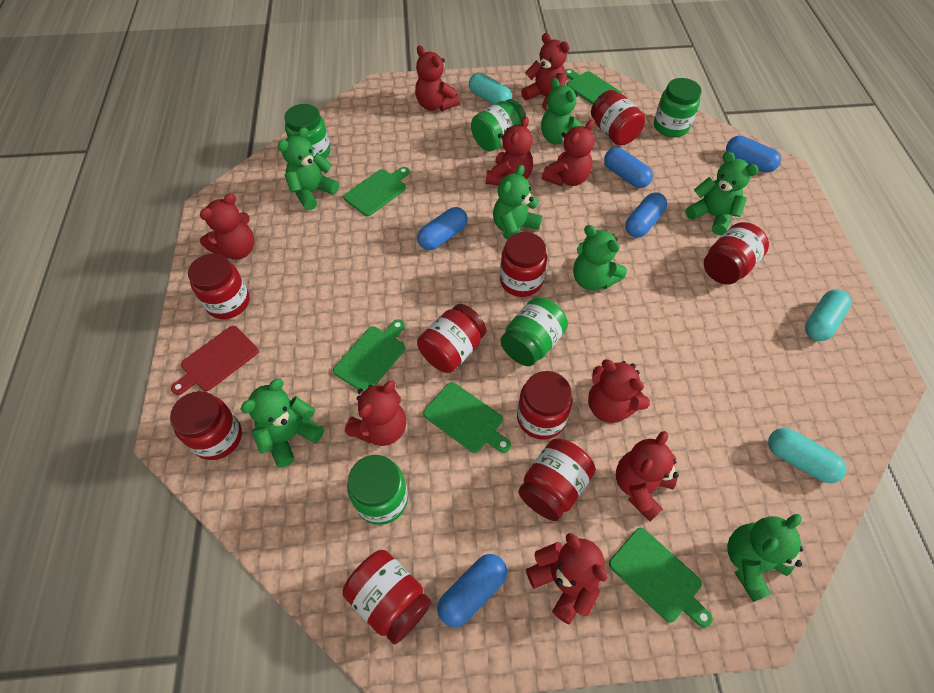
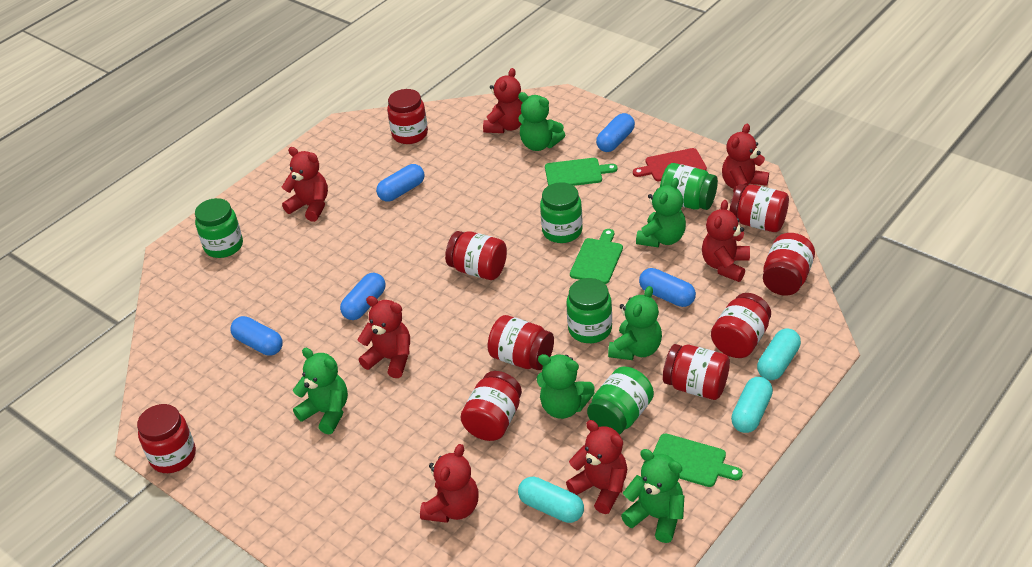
green cutting board: [333,319,405,390] [343,167,409,216] [423,382,511,453] [565,69,622,105] [609,528,713,628] = 5 -> [545,158,617,186] [570,229,623,284] [653,433,743,487] = 3
green teddy bear: [240,379,324,468] [277,127,339,210] [493,165,542,240] [541,78,585,144] [573,225,627,290] [685,151,759,235] [727,514,804,602] = 7 -> [293,348,348,435] [518,92,565,151] [537,354,595,419] [608,286,662,360] [621,449,684,543] [636,178,686,247] = 6
red teddy bear: [200,193,255,259] [345,380,406,446] [415,46,460,111] [486,117,533,186] [521,33,570,111] [526,533,608,625] [542,120,594,186] [588,360,650,423] [616,431,679,522] = 9 -> [282,147,328,222] [357,296,410,378] [420,444,479,523] [483,68,523,133] [566,420,627,514] [702,200,750,282] [722,124,769,192] = 7

